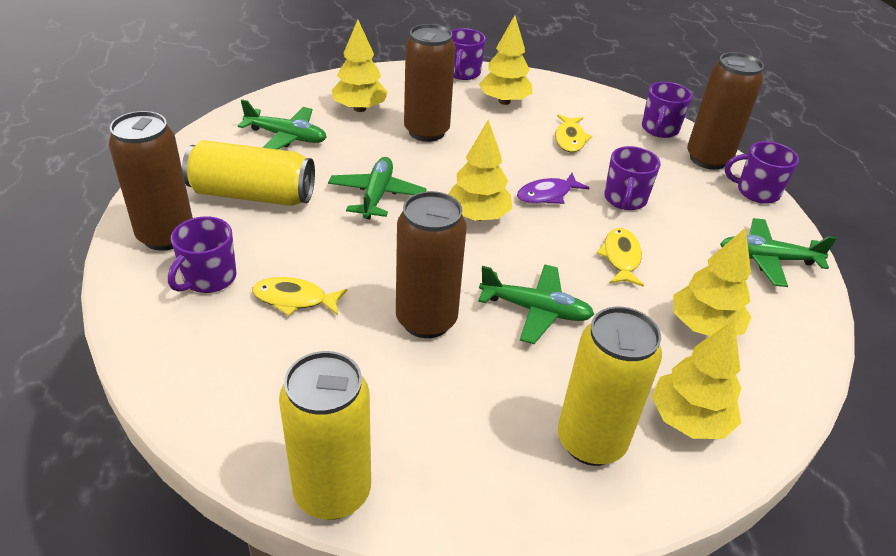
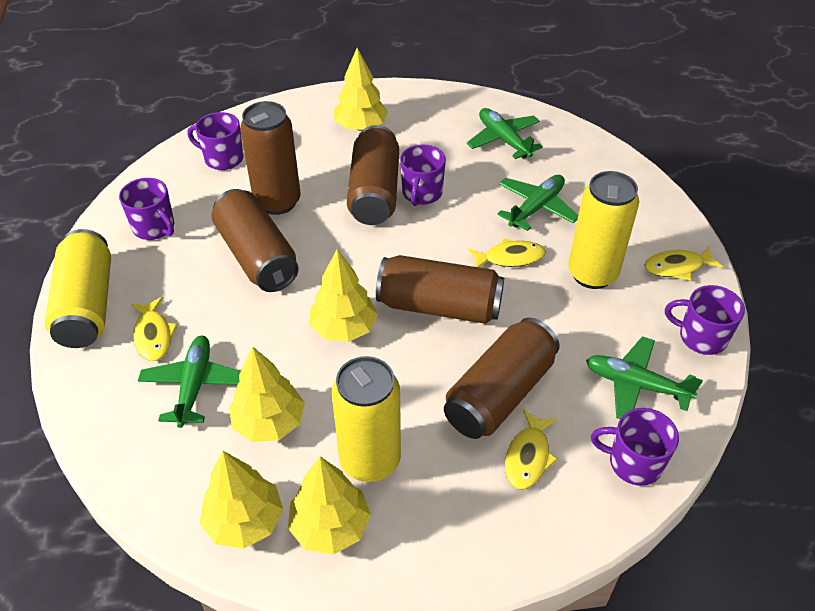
brown can: [109,111,193,251] [396,191,467,338] [404,24,456,142] [687,52,764,170] = 4 -> [212,189,299,292] [240,101,300,215] [347,125,399,225] [376,255,504,324] [444,318,560,439] = 5
purple fish: [517,173,589,204] = 1 -> none = 0
yellow fish: [252,277,347,316] [555,114,592,152] [597,228,644,287] = 3 -> [131,297,178,361] [468,238,546,267] [505,409,558,490] [644,246,723,281] = 4

